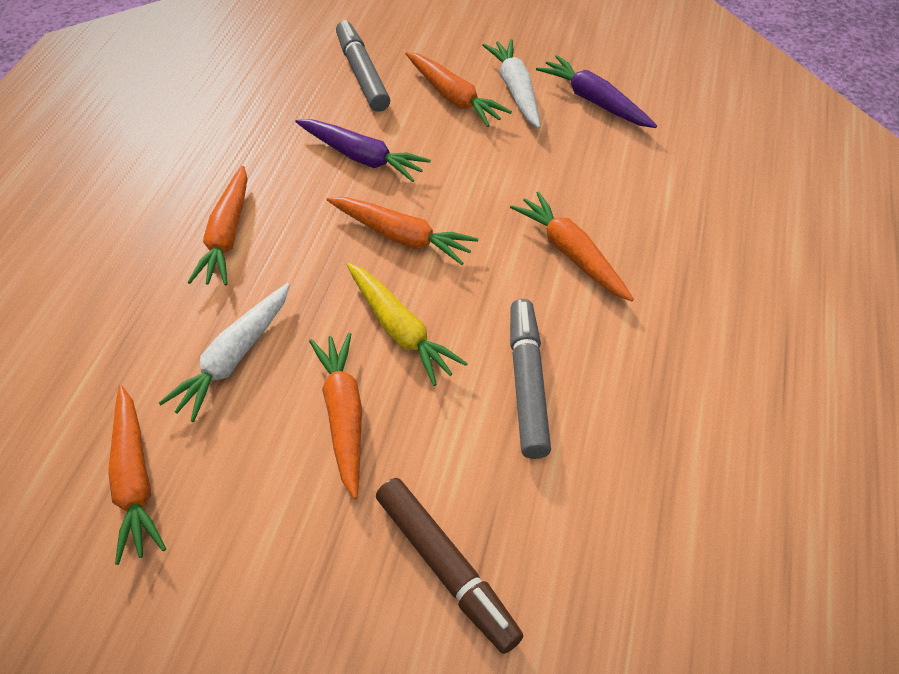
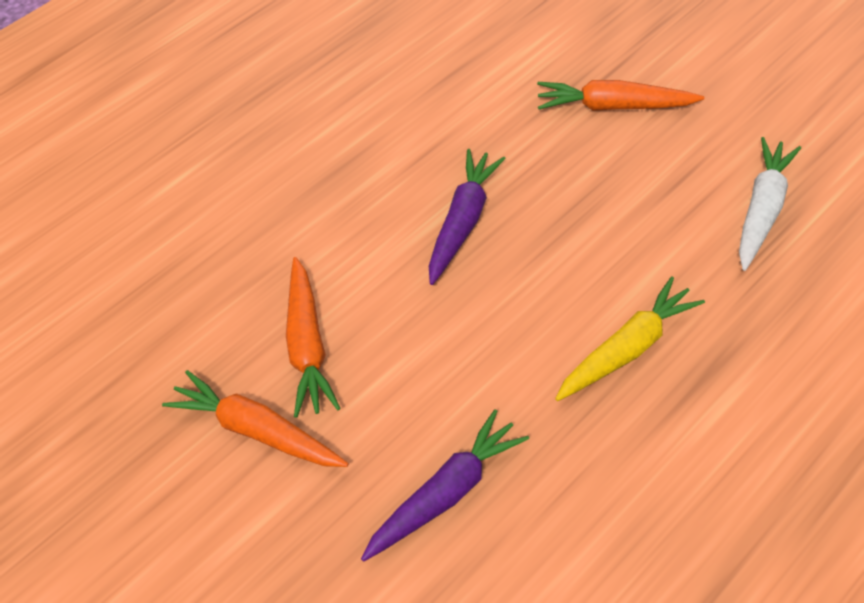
brown marker: [376,478,523,654] = 1 -> none = 0
grey marker: [336,20,390,112] [510,299,551,459] = 2 -> none = 0
orange carrot: [108,385,166,565] [188,166,248,285] [309,333,362,499] [327,197,478,265] [406,52,512,127] [510,191,634,301] = 6 -> [162,370,349,467] [286,257,341,418] [537,80,704,111] = 3
white carrot: [159,283,290,422] [483,39,541,128] = 2 -> [739,137,801,271] = 1

